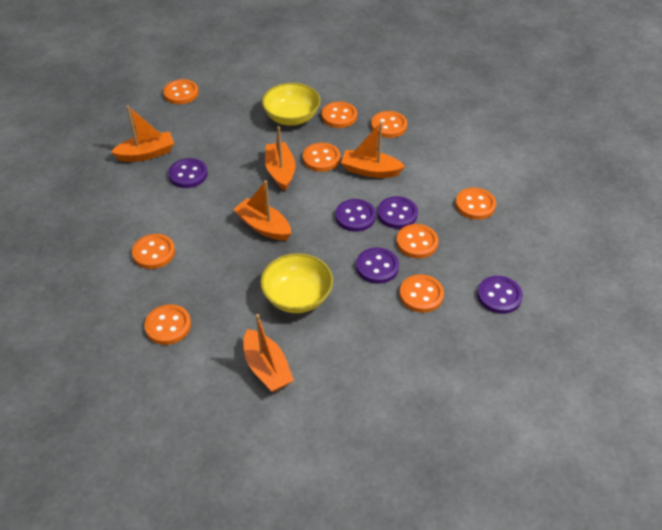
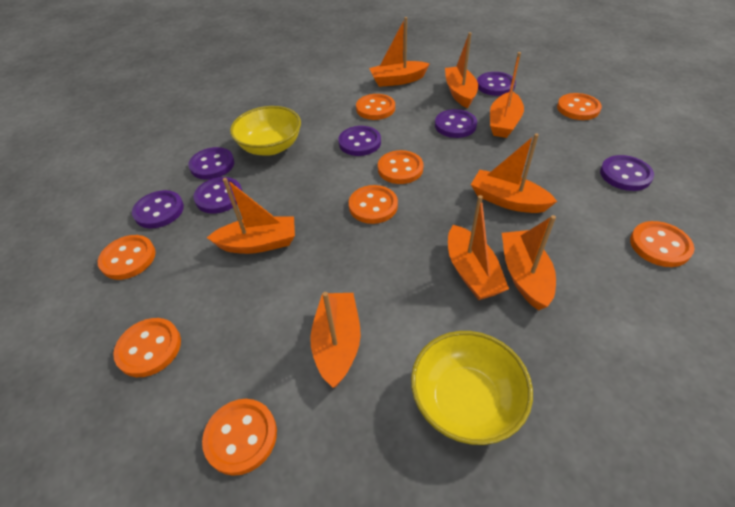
orange boat: [111,106,174,162] [233,180,291,240] [243,314,294,392] [265,127,295,191] [341,122,405,178] = 5 -> [207,178,295,254] [310,292,361,388] [369,17,430,87] [445,32,478,108] [448,195,509,300] [471,133,557,213] [490,52,524,138] [502,215,556,310] = 8
orange button: [132,234,175,269] [144,304,191,345] [163,79,199,104] [303,143,340,172] [322,102,357,128] [371,111,407,138] [396,224,438,258] [400,274,444,313] [455,188,496,220] = 9 -> [98,235,156,280] [113,318,181,377] [202,399,277,476] [349,185,398,224] [356,94,395,120] [378,150,423,184] [557,93,602,120] [630,221,694,267] = 8
purple button: [168,158,208,188] [335,199,376,232] [356,248,399,284] [377,196,418,229] [477,276,523,314] = 5 -> [132,190,184,228] [188,147,234,180] [193,177,243,214] [338,126,381,156] [435,109,477,138] [477,72,516,96] [600,155,654,191] = 7

